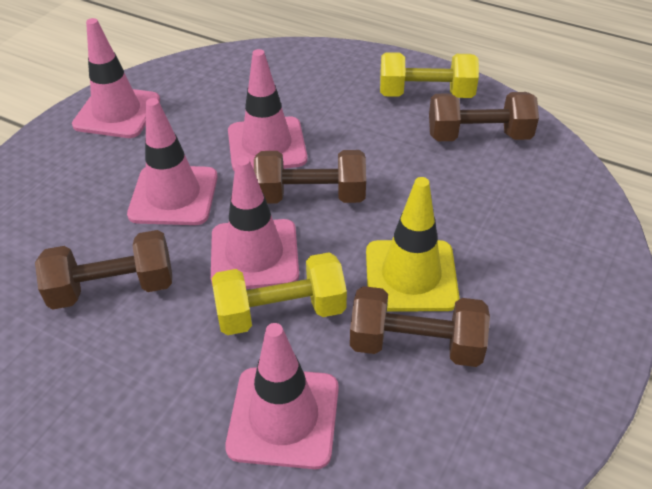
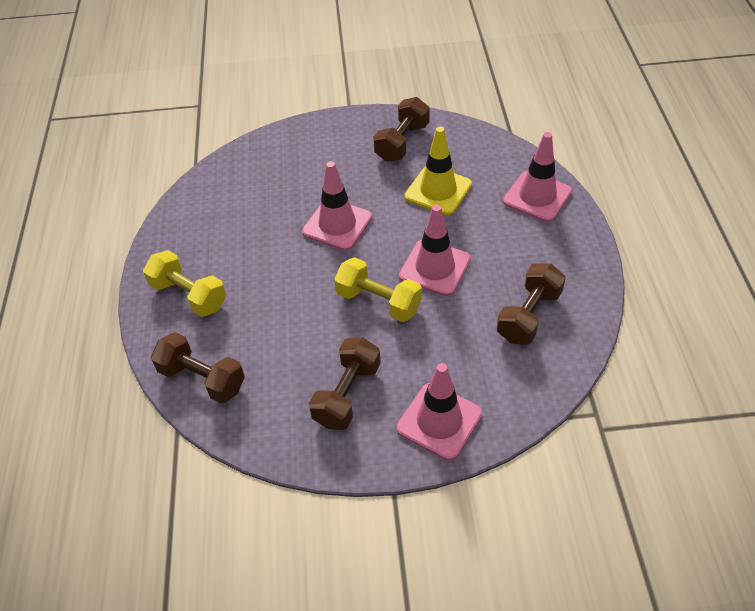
pink traffic cone: [72,18,160,138] [127,98,218,225] [211,156,299,289] [225,323,339,469] [228,49,307,171] = 5 -> [302,161,372,251] [397,363,482,460] [399,205,471,296] [503,132,572,222] = 4

